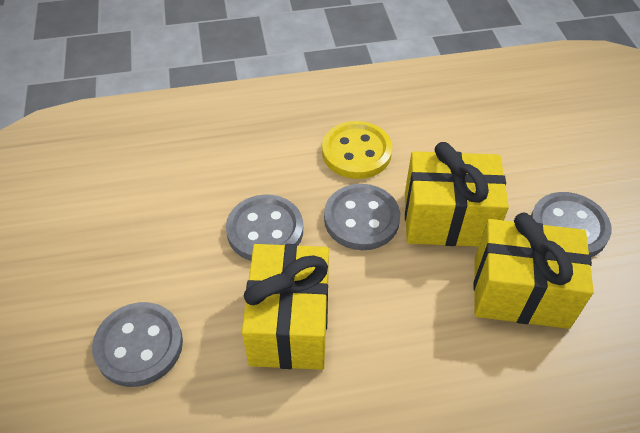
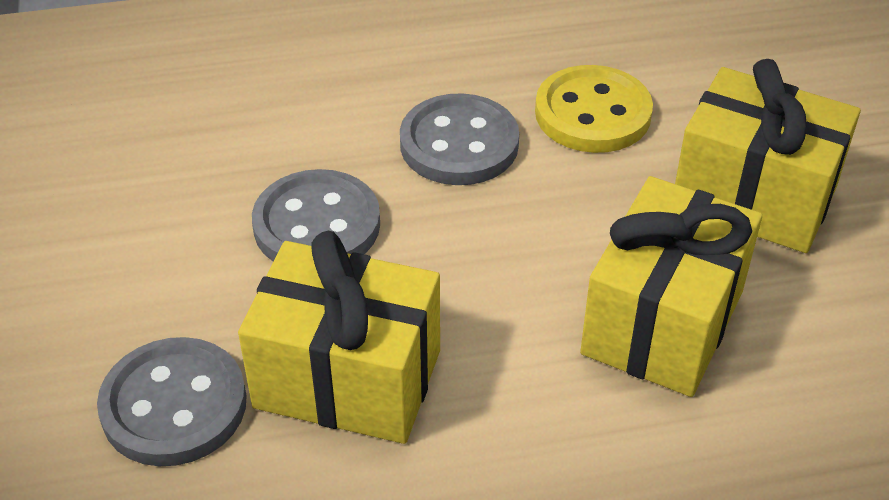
grey button: [92,302,183,387] [226,195,303,261] [324,184,400,250] [531,192,612,257] = 4 -> [97,337,247,466] [252,169,380,262] [400,93,519,185] = 3

